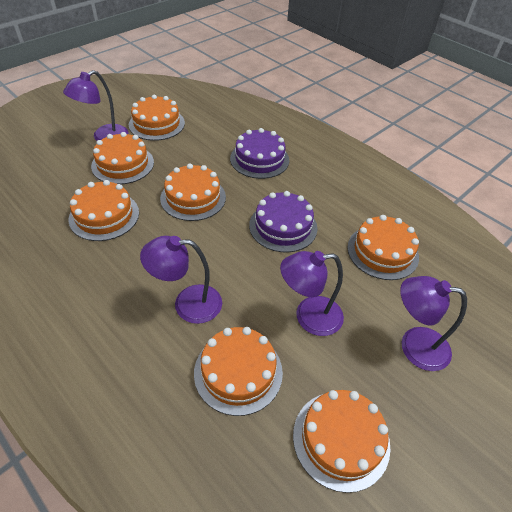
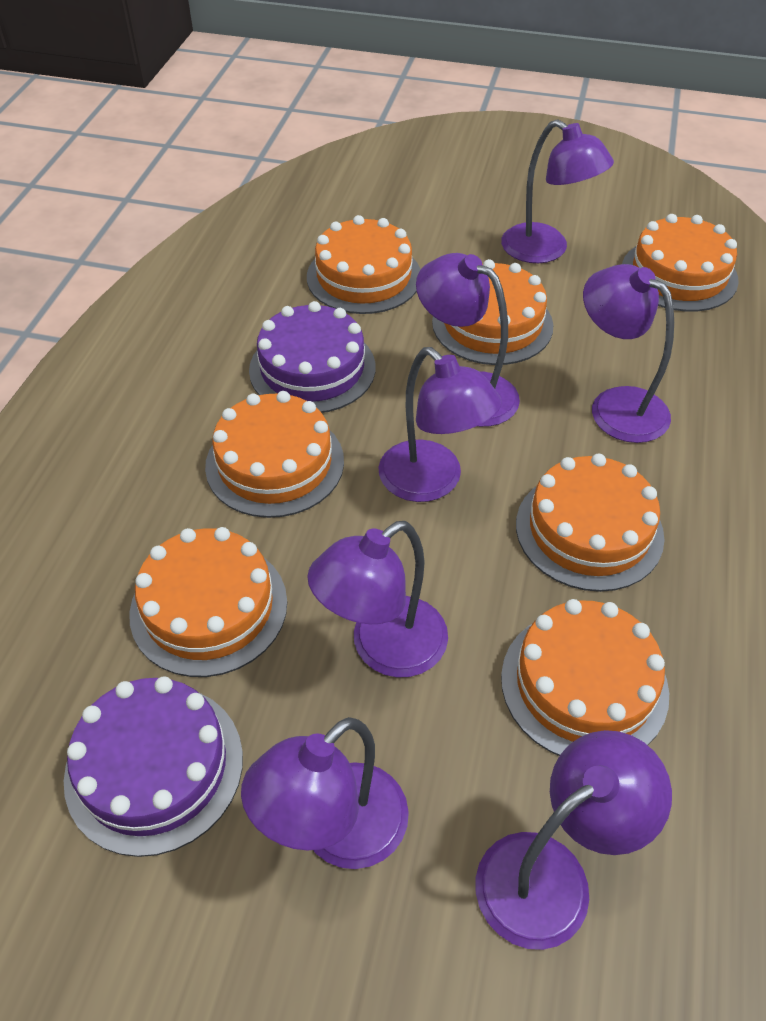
purple lamp: [63,70,128,141] [140,236,222,324] [280,251,344,336] [400,276,467,371] = 4 -> [241,717,409,869] [307,521,448,678] [379,347,502,502] [416,253,520,427] [476,730,672,950] [501,119,614,263] [583,264,674,443] = 7

